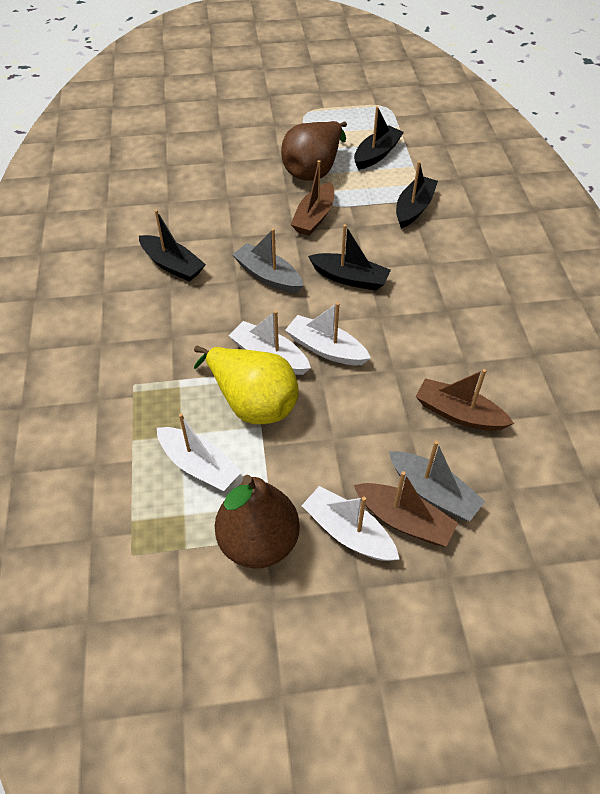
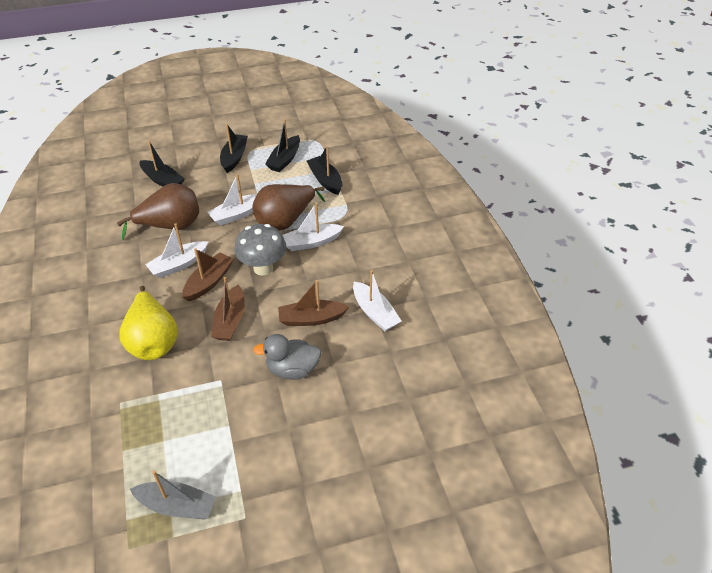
grey boat: [232,228,303,293] [389,441,485,521] = 2 -> [130,470,216,519] = 1
grey duck: none = 0 -> [253,334,321,379] = 1
grey mushroom: none = 0 -> [234,224,286,276] = 1

